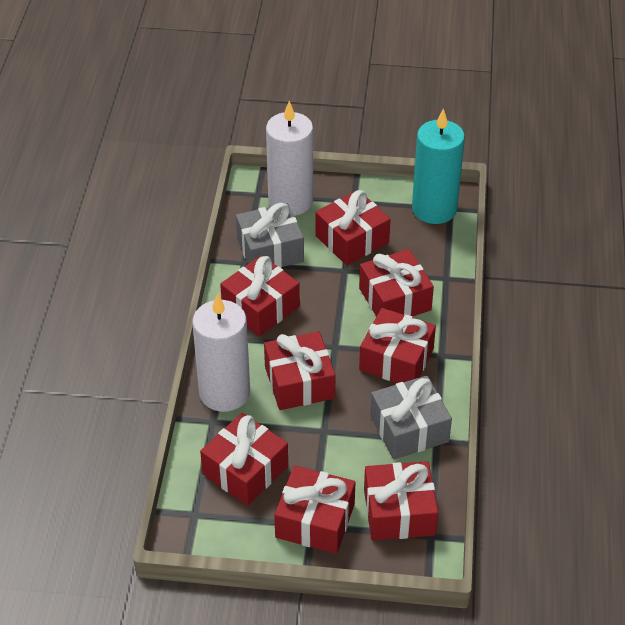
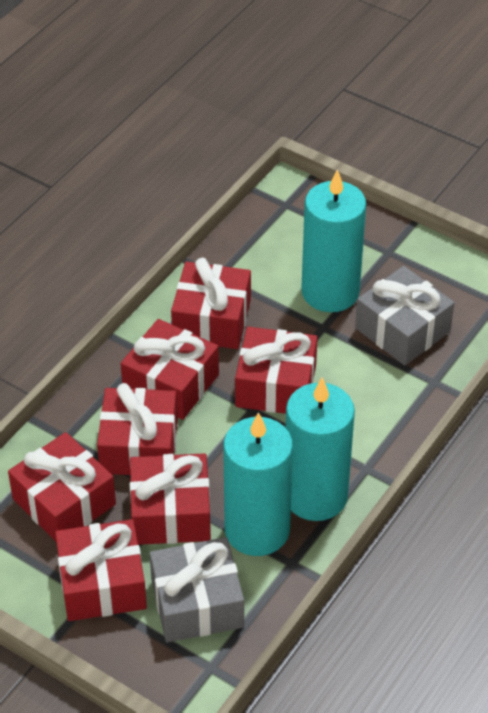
red gift: [200,413,288,506] [220,255,300,336] [264,331,336,410] [274,466,356,554] [315,190,390,265] [359,249,434,317] [359,308,436,383] [364,461,438,541] = 8 -> [8,432,116,541] [55,519,147,621] [97,383,178,475] [121,319,219,420] [130,453,211,545] [171,258,251,349] [235,327,318,414] = 7
turquoise candle: [412,108,465,224] = 1 -> [223,412,293,556] [285,378,355,521] [301,169,366,312] = 3
white candle: [192,293,250,412] [266,101,313,216] = 2 -> none = 0

